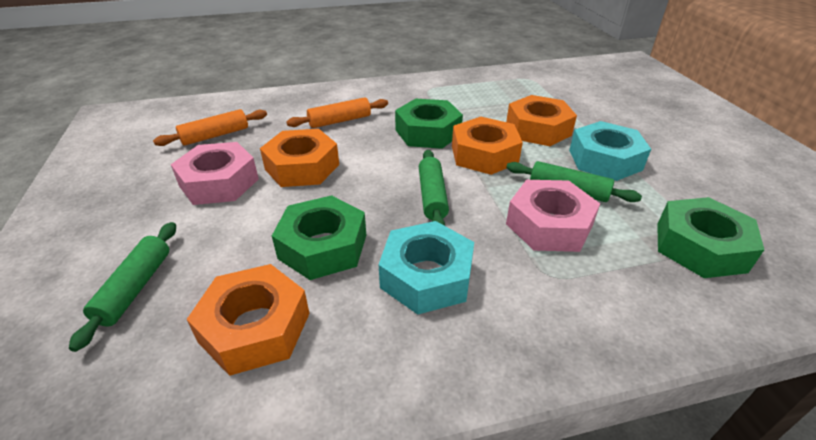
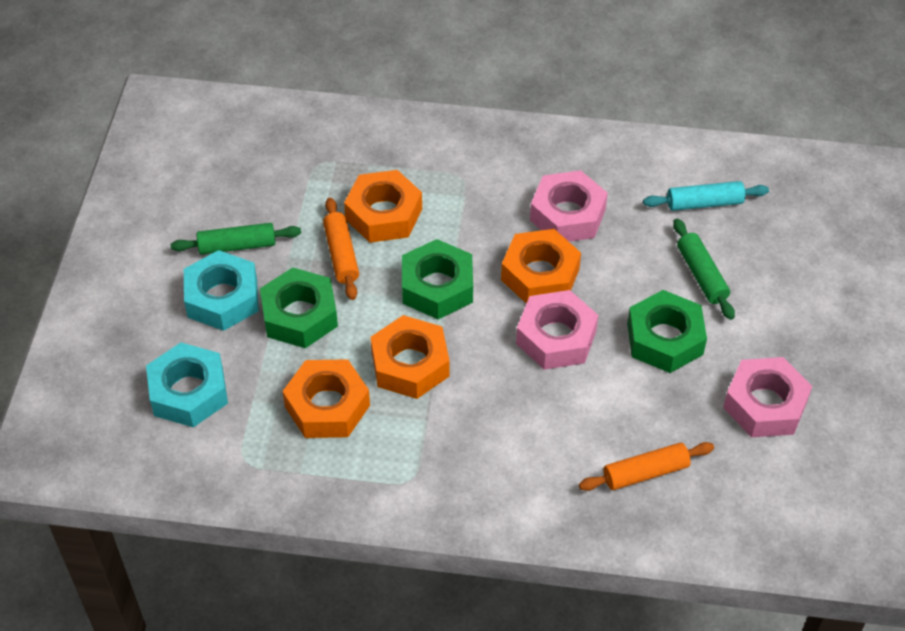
green rolling pin: [69,222,176,352] [419,150,449,226] [506,161,642,202] = 3 -> [170,223,301,255] [673,219,735,320] = 2
pink nut: [171,142,259,205] [506,180,600,252] = 2 -> [516,290,598,370] [530,170,608,242] [723,357,812,437] = 3
turquoise rolling pin: none = 0 -> [643,181,769,211] = 1

